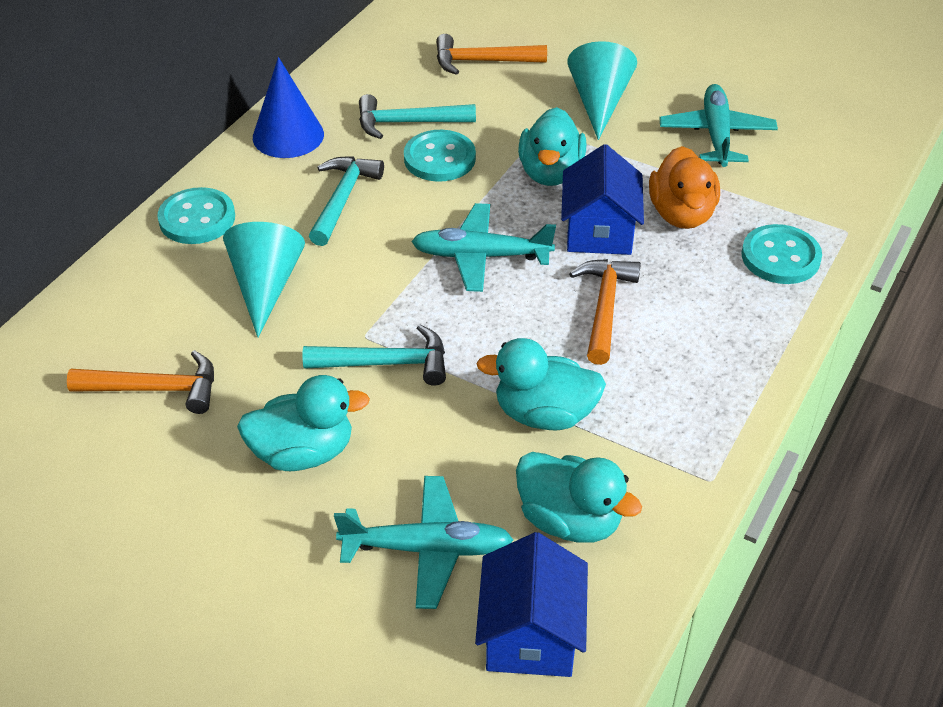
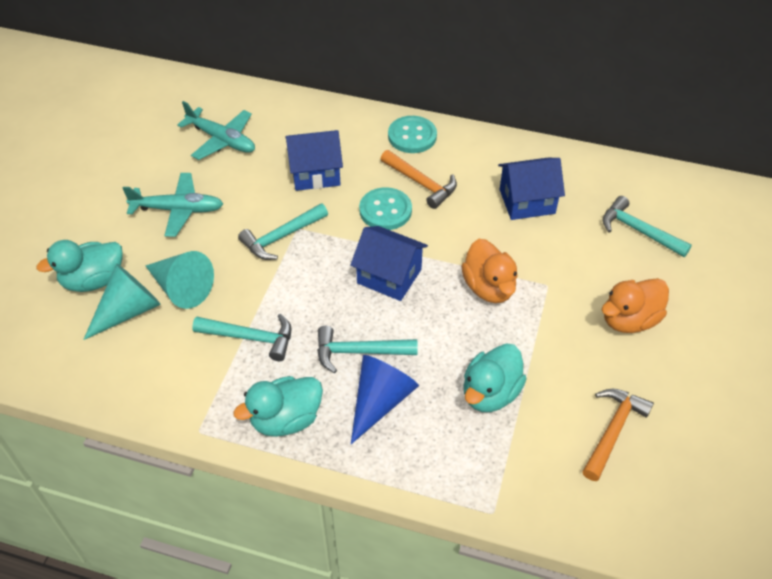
blue house: [475,532,588,677] [561,144,644,255] = 2 -> [286,130,343,191] [350,226,428,301] [498,158,565,220] = 3
orange duck: [649,146,720,229] = 1 -> [461,239,517,303] [602,278,669,333] = 2
orange hammer: [67,350,214,414] [436,34,547,75] [569,259,641,365] = 3 -> [381,150,457,209] [582,389,654,481] = 2
turquoise button: [157,187,235,244] [404,130,476,182] [741,224,822,284] = 3 -> [359,187,412,230] [388,116,437,153] = 2
turquoise duck: [237,375,370,471] [476,338,606,430] [516,452,642,543] [518,107,586,186] = 4 -> [36,240,123,292] [233,376,323,437] [463,343,527,412] = 3
turquoise hammer: [303,324,446,386] [309,156,384,246] [359,94,476,139] = 3 -> [192,314,291,361] [238,203,328,260] [317,326,418,373] [602,196,692,257] = 4
turquoise plane: [334,476,513,609] [411,203,556,292] [659,84,778,167] = 3 -> [122,173,223,237] [177,101,255,160] = 2

